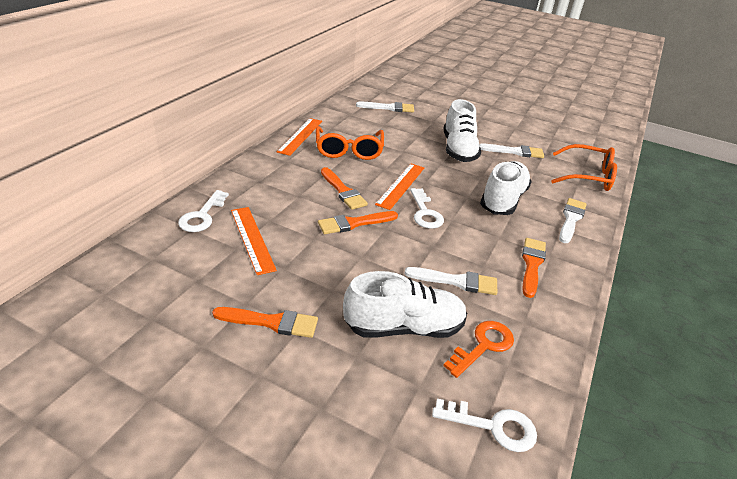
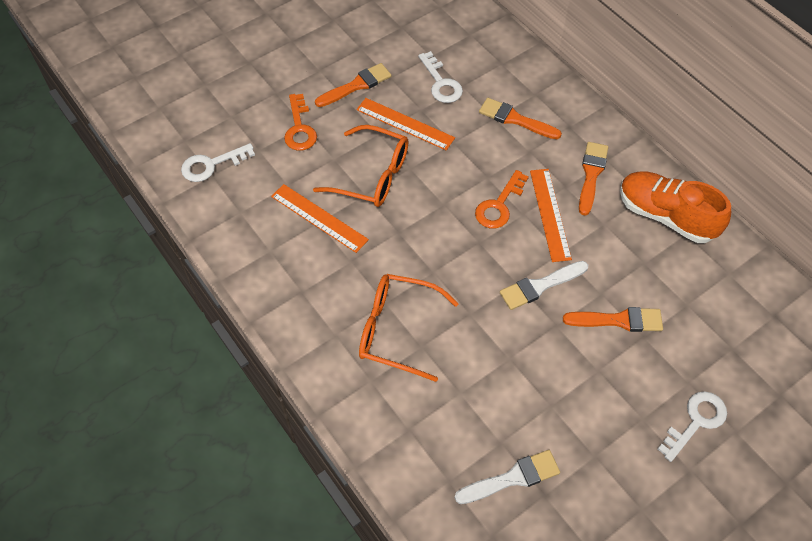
orange key: [443,321,514,378] = 1 -> [284,94,317,151] [475,170,529,228] = 2
orange shoe: none = 0 -> [620,171,731,243] = 1
white brush: [356,101,414,112] [405,267,497,295] [479,144,544,158] [559,198,587,243] = 4 -> [455,450,560,504] [500,261,588,310] = 2
white shoe: [343,271,467,338] [444,99,481,162] [480,161,532,215] = 3 -> none = 0

